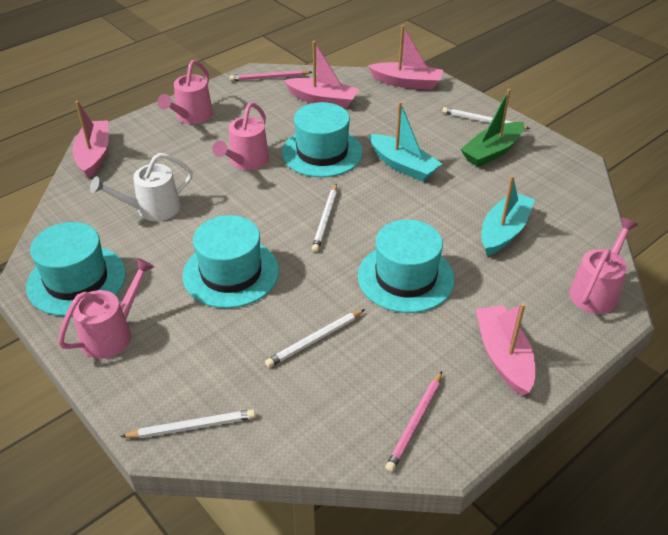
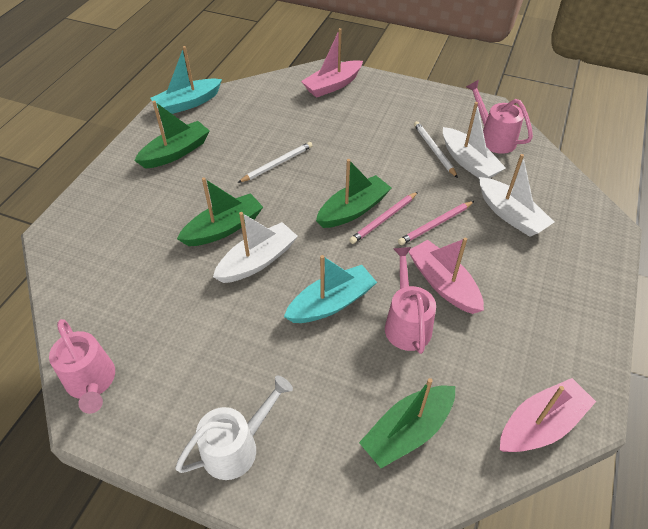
green boat: [460,89,524,167] = 1 -> [134,101,210,169] [177,177,263,246] [316,159,391,228] [359,378,455,468] = 4
pink boat: [72,101,109,178] [284,41,359,109] [368,25,443,90] [476,303,535,396] = 4 -> [301,28,363,98] [409,238,484,314] [500,378,596,452] = 3
pink watering can: [58,258,154,359] [157,60,213,124] [212,102,269,170] [569,218,638,314] = 4 -> [49,319,115,414] [385,247,436,354] [466,80,533,154] = 3
turquoise hat: [26,222,126,316] [183,215,279,308] [282,102,363,177] [358,219,455,313] = 4 -> none = 0
white boat: none = 0 -> [213,212,298,283] [443,102,506,178] [479,154,554,237] = 3
white pencil: [120,409,255,438] [265,309,365,367] [312,184,337,252] [442,107,530,129] = 4 -> [238,142,313,183] [414,121,458,178] = 2

